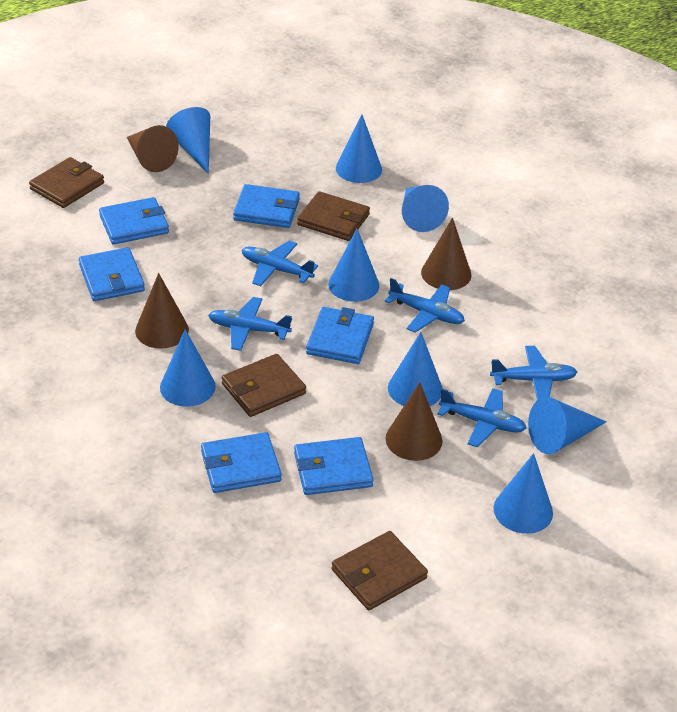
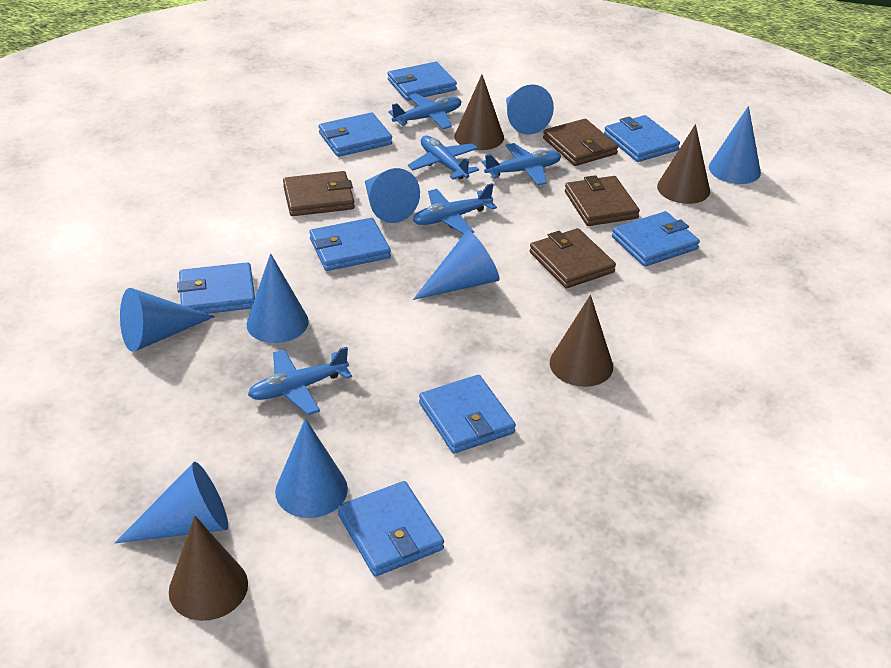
blue wallet: [79,247,145,301] [99,197,169,244] [201,432,282,493] [233,184,300,228] [294,437,373,495] [306,307,374,364] = 6 -> [177,262,255,314] [309,218,391,271] [319,112,392,157] [338,481,444,577] [388,62,457,101] [419,375,516,454] [604,115,680,162] [612,211,700,267] = 8

